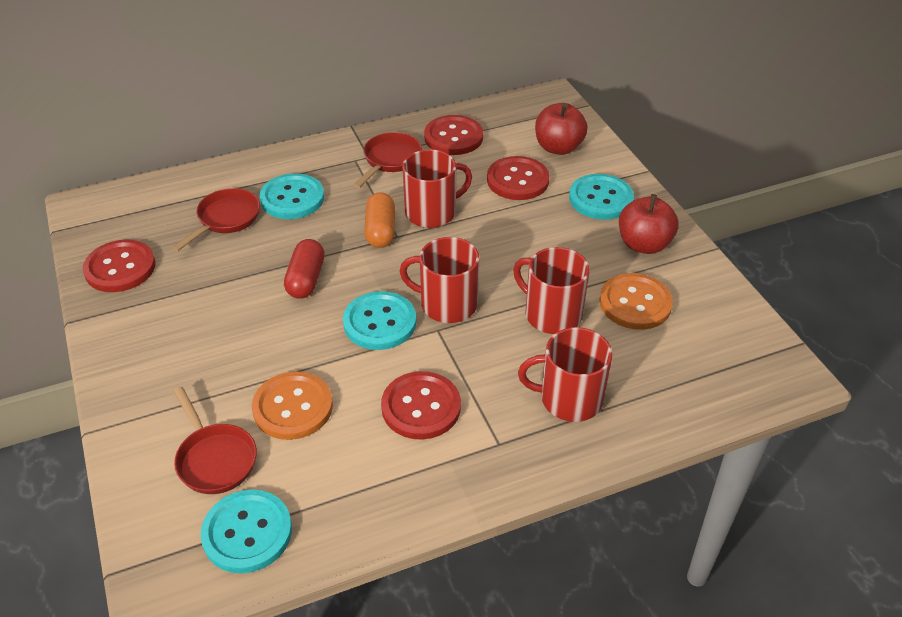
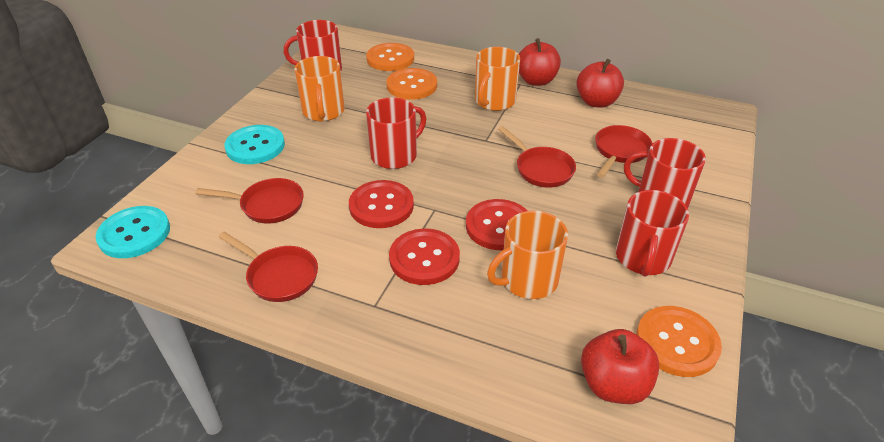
orange button: [252,371,333,440] [600,273,673,330] = 2 -> [366,43,414,71] [386,68,437,100] [636,306,722,377] = 3
orange capsule: [364,192,395,248] = 1 -> none = 0
orange mug: none = 0 -> [294,56,345,121] [475,47,520,111] [487,211,568,299] = 3
red apple: [535,103,588,155] [619,194,679,254] = 2 -> [519,38,561,86] [576,59,624,108] [581,329,660,404] = 3
red button: [83,240,156,292] [381,371,461,440] [424,115,483,155] [487,156,550,200] = 4 -> [349,180,414,228] [389,229,460,285] [466,199,527,250] = 3
red capsule: [284,239,325,299] = 1 -> none = 0
red pan: [172,188,260,251] [173,386,257,494] [353,132,422,188] = 3 -> [195,178,304,224] [219,232,318,302] [498,126,576,188] [595,125,653,177] = 4
turquoise button: [201,489,292,573] [259,173,324,219] [343,291,416,350] [569,174,634,220] = 4 -> [96,206,170,258] [225,125,285,164] = 2

